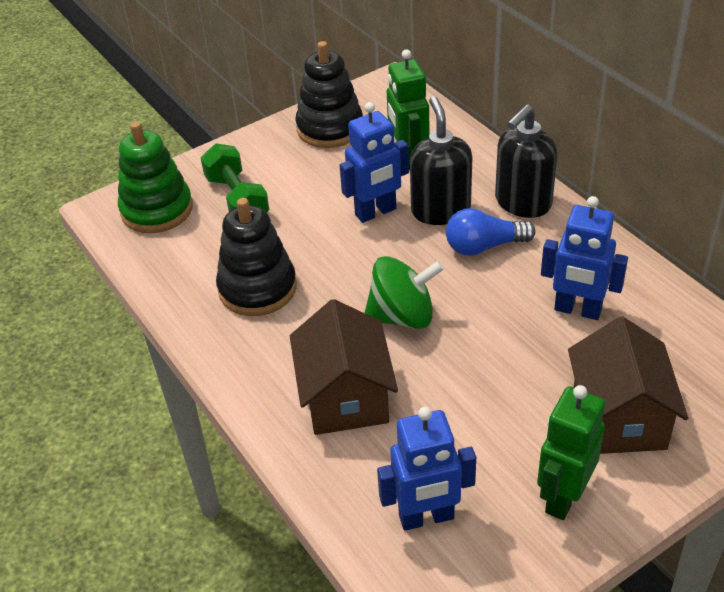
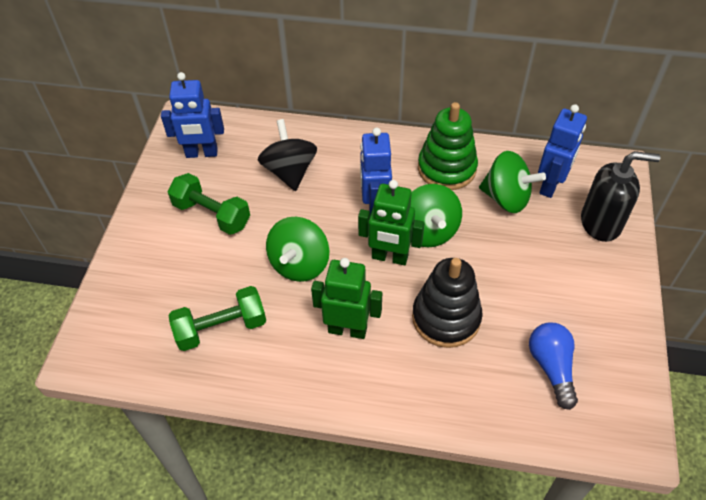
black soap dispenser: [410,96,472,225] [495,104,557,218] = 2 -> [581,151,661,242] = 1
black spinning top: none = 0 -> [258,119,317,191] = 1
black stacking toy: [216,198,297,316] [295,41,363,148] = 2 -> [412,258,483,348] = 1
brown house: [290,299,398,435] [568,316,688,454] = 2 -> none = 0
green dumbbell: [201,143,269,212] = 1 -> [167,173,250,235] [168,286,266,351] = 2
green spinning top: [365,256,444,329] = 1 -> [266,217,329,282] [410,184,462,247] [479,151,546,213] = 3

